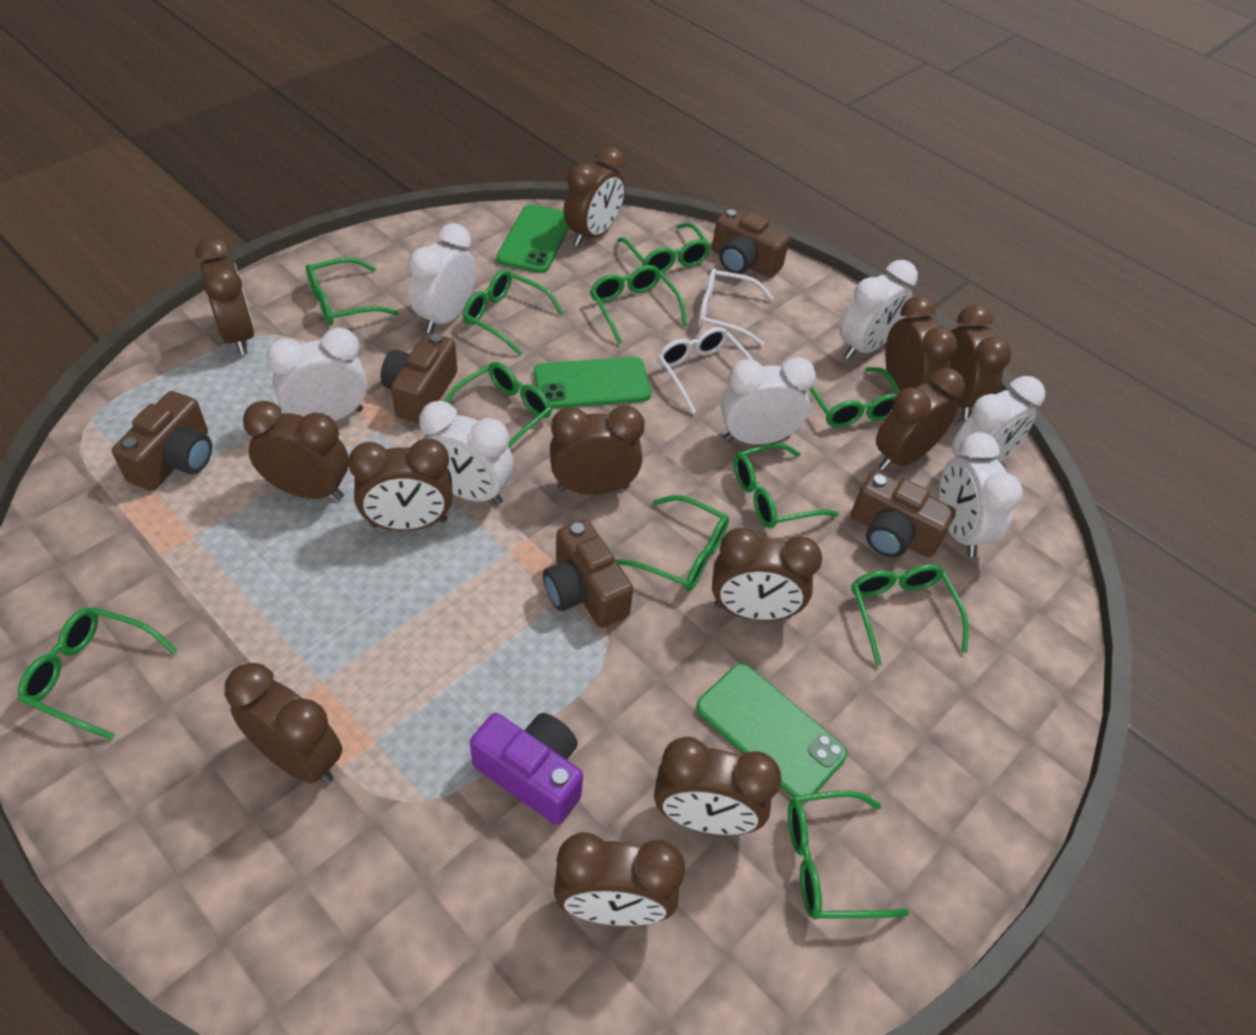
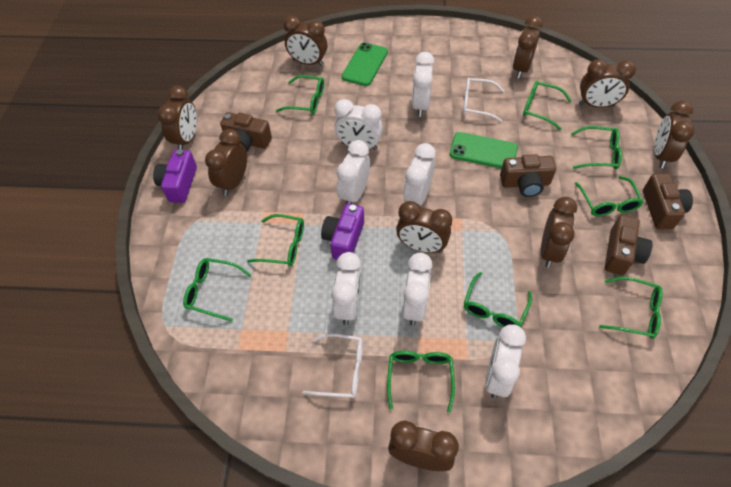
brown camera: [112,391,212,491] [380,333,457,424] [543,519,633,628] [712,209,790,277] [851,470,956,557] = 5 -> [220,112,272,152] [500,154,556,197] [605,215,652,275] [643,173,693,230] = 4
brown clock: [195,237,255,355] [225,663,343,784] [243,401,349,500] [348,438,453,531] [550,406,645,495] [554,832,685,926] [563,146,625,246] [654,737,781,835] [712,528,822,621] [876,368,965,471] [885,296,957,391] [949,305,1011,420] = 12 -> [158,86,197,150] [205,129,247,196] [283,16,327,66] [388,420,459,471] [396,201,452,253] [513,16,543,79] [541,197,577,268] [579,59,636,108] [654,101,694,169] = 9
green glasses: [18,607,178,740] [306,257,399,326] [445,362,552,448] [463,270,564,356] [590,265,687,344] [615,495,729,591] [617,223,711,273] [734,443,839,529] [788,791,909,920] [810,367,900,427] [851,564,969,666] = 11 -> [183,258,251,322] [247,214,304,266] [276,75,324,114] [387,351,455,413] [464,272,532,327] [523,81,572,130] [571,126,622,169] [575,176,643,217] [599,277,663,339] = 9
green phone: [496,204,569,273] [534,357,651,409] [696,663,847,802] = 3 -> [342,42,388,86] [450,132,518,168] = 2
purple camera: [470,713,583,825] = 1 -> [153,149,197,203] [321,203,364,260] = 2

